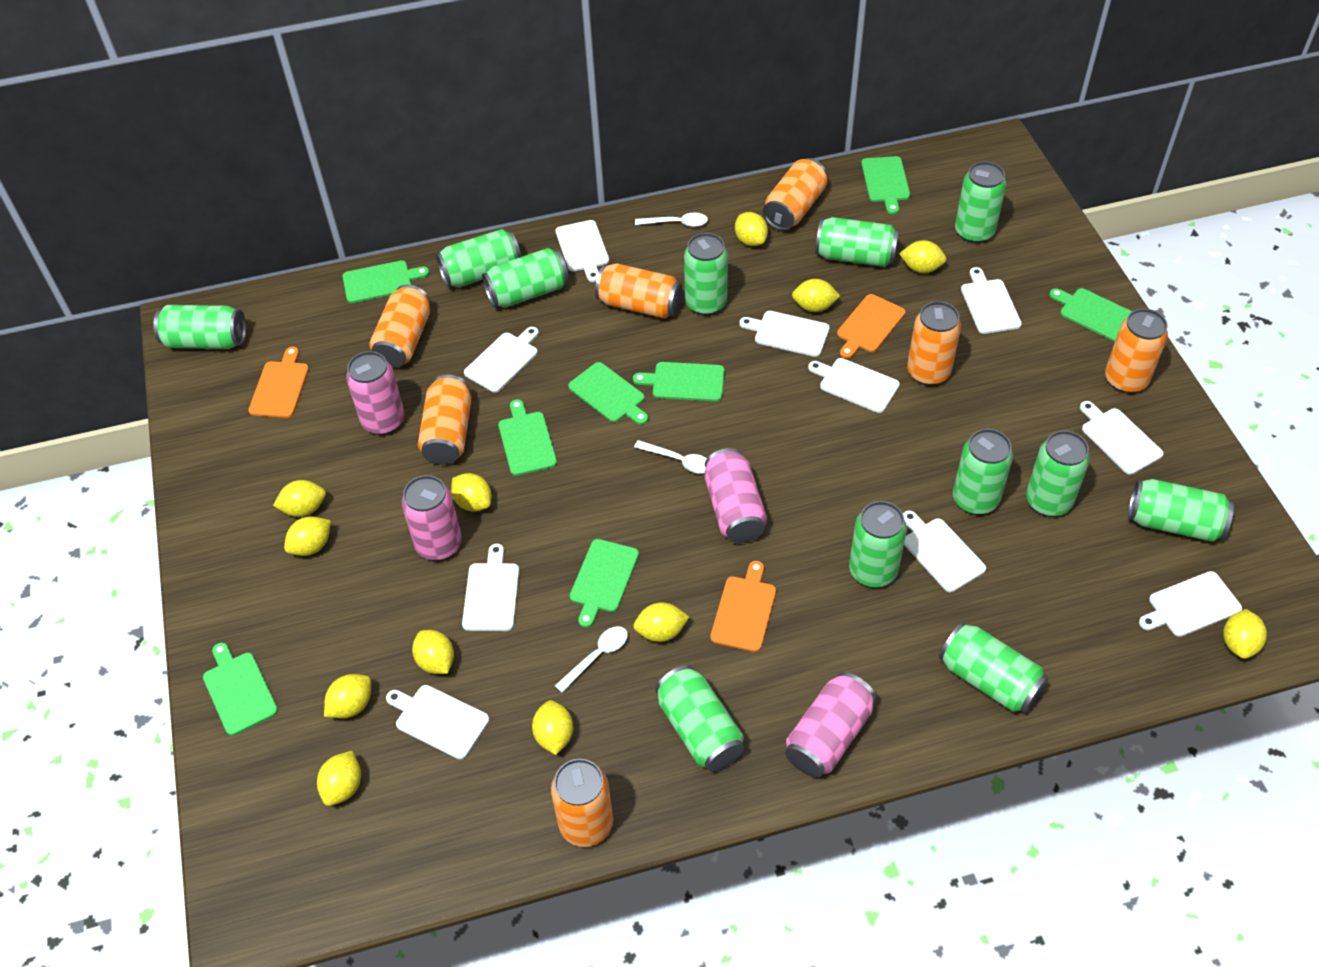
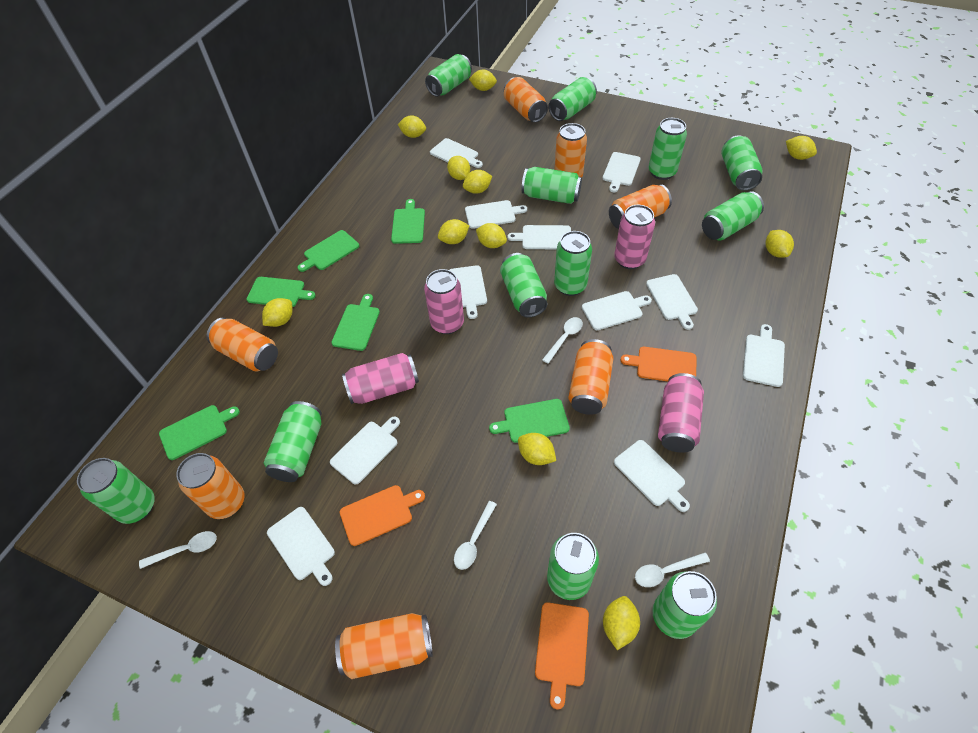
green cutting board: [203,643,278,736] [343,260,429,303] [498,399,557,476] [568,362,648,425] [570,539,639,628] [633,362,725,401] [861,156,910,214] [1049,288,1132,342] = 8 -> [159,405,240,460] [247,277,316,307] [298,230,359,272] [331,294,380,351] [391,199,425,244] [489,399,570,443] = 6
white cutting board: [386,685,489,760] [462,544,519,631] [464,327,539,392] [555,220,609,282] [739,311,830,357] [808,358,900,413] [903,511,986,592] [961,267,1022,334] [1080,401,1164,475] [1139,571,1242,637] = 10 -> [267,507,335,586] [330,417,400,484] [430,138,483,168] [450,265,487,319] [465,200,527,229] [508,225,571,249] [582,291,652,330] [603,152,641,192] [614,440,690,512] [646,274,698,330] [743,324,785,387] = 11
white spoon: [555,626,628,693] [634,440,707,474] [635,212,708,227] = 3 -> [139,531,217,569] [454,501,497,570] [542,317,583,364] [635,553,710,587] = 4
yellow lemon: [273,480,326,517] [284,516,331,556] [317,751,361,806] [324,674,371,719] [412,630,454,674] [451,473,492,512] [532,700,573,755] [633,602,689,642] [735,212,768,246] [792,279,840,312] [899,240,947,273] [1223,609,1267,659] = 12 -> [262,298,293,327] [398,115,426,138] [438,219,469,244] [447,156,470,180] [463,170,492,194] [469,69,497,91] [476,223,507,248] [518,433,556,465] [603,596,640,650] [766,230,794,258] [786,136,817,160] = 11

